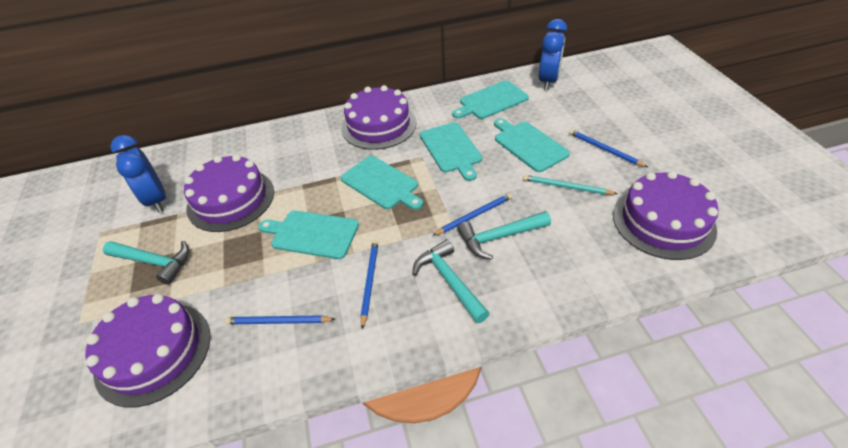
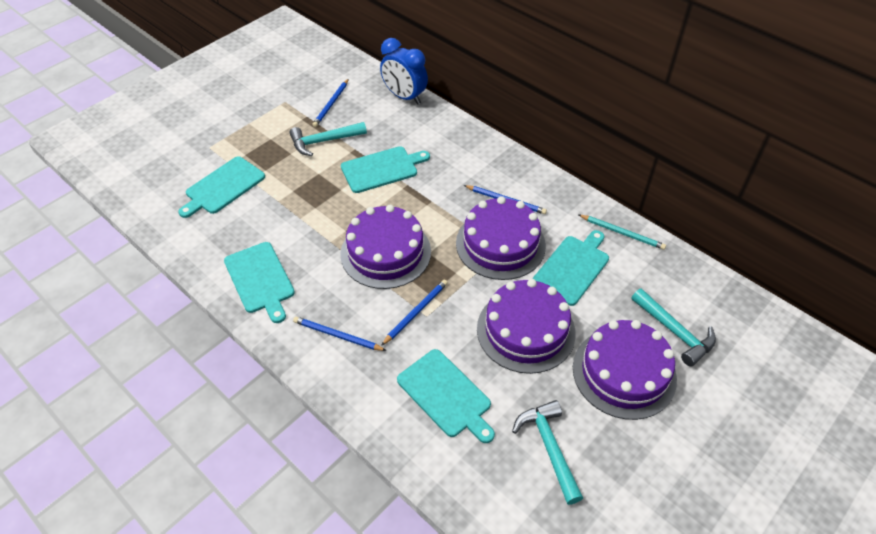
blue clock: [110,135,166,212] [539,19,567,90] = 2 -> [380,38,428,105] = 1

